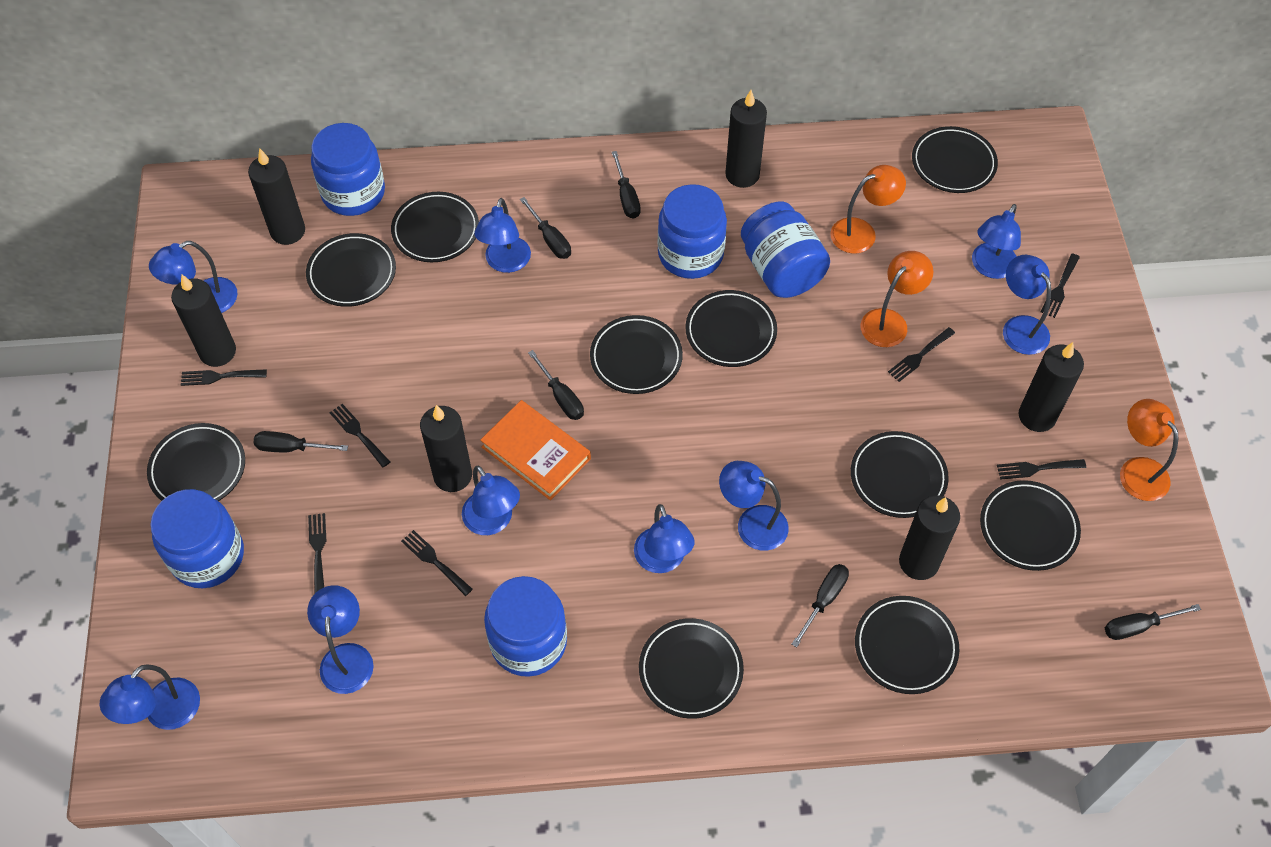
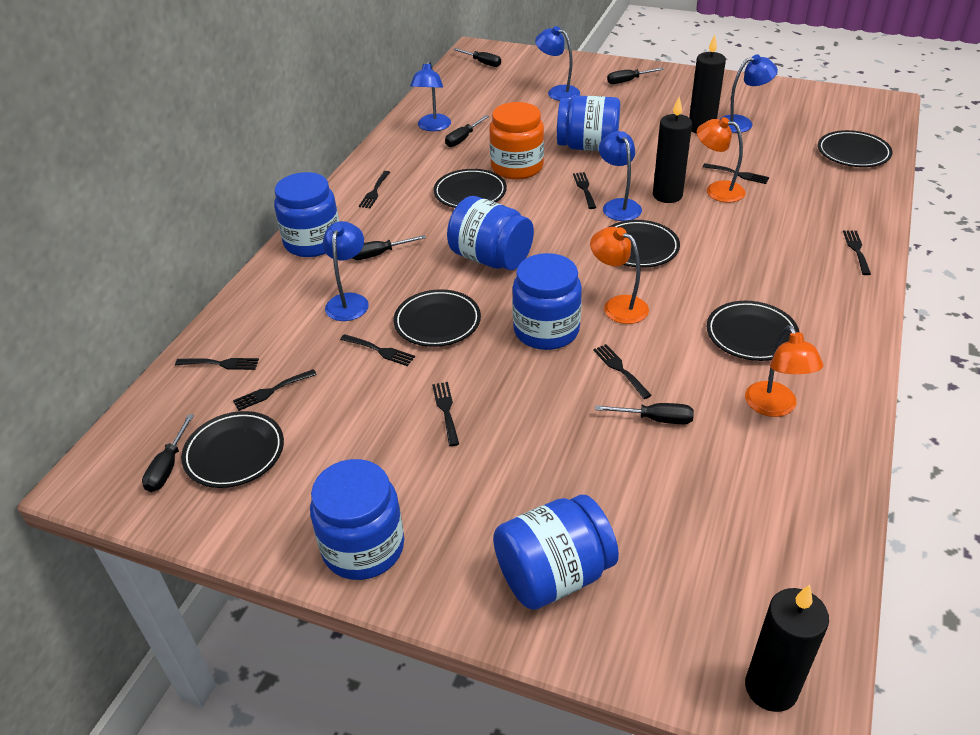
black candle: [171,275,236,367] [248,148,305,245] [420,405,472,492] [725,90,767,188] [899,495,960,580] [1018,342,1084,432] = 6 -> [653,97,692,203] [689,34,726,134] [745,585,829,712] = 3
black fork: [181,369,267,386] [308,513,326,594] [329,404,390,468] [401,530,473,596] [888,327,955,382] [997,459,1086,480] [1041,253,1080,318] = 7 -> [175,358,259,370] [233,369,317,411] [340,334,415,366] [359,171,390,208] [432,382,459,446] [573,172,596,209] [593,344,652,399] [702,163,769,184] [843,230,871,275] = 9
black plate: [147,423,245,501] [306,233,396,307] [391,192,479,262] [590,315,683,394] [639,618,744,719] [685,290,777,367] [851,431,949,518] [855,596,959,694] [912,126,998,193] [980,480,1081,571] = 10 -> [181,411,284,488] [394,289,481,347] [433,169,507,208] [609,220,680,268] [707,301,800,361] [818,130,893,167] = 6
blue jar: [150,489,244,588] [311,123,385,216] [484,576,567,677] [658,184,727,279] [741,202,830,298] = 5 -> [274,172,339,257] [310,459,404,580] [447,196,534,270] [493,495,619,610] [512,253,582,350] [557,95,620,151] = 6
blue lamp: [100,664,200,730] [149,241,237,313] [307,585,373,694] [462,466,520,535] [474,198,531,273] [634,504,695,573] [719,461,789,551] [972,204,1021,279] [1003,255,1051,355] = 9 -> [323,221,369,321] [410,60,451,131] [535,26,580,101] [599,131,642,221] [719,54,778,133] = 5
orange book: [480,400,591,500] = 1 -> none = 0
orange jar: none = 0 -> [489,102,544,180] = 1

